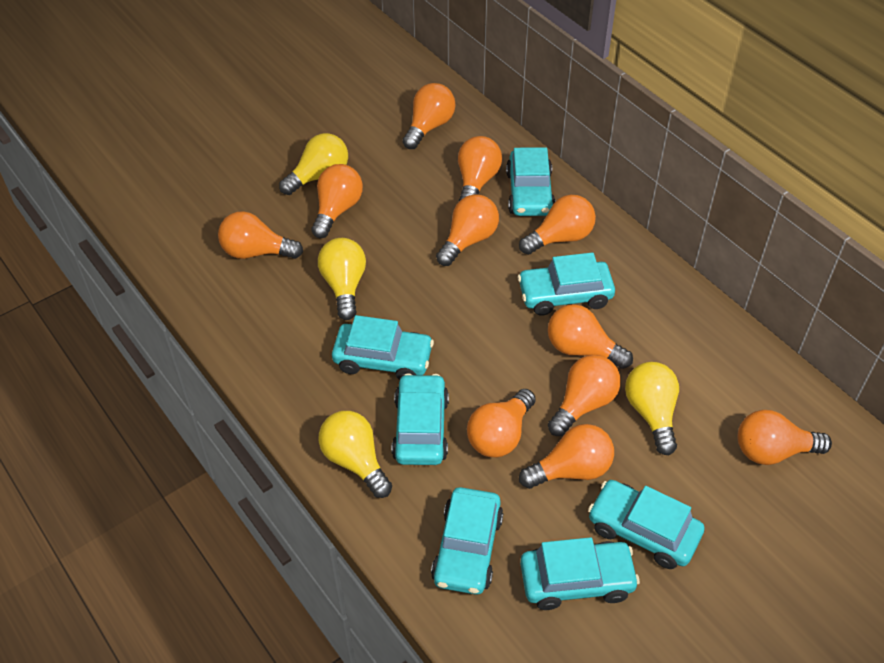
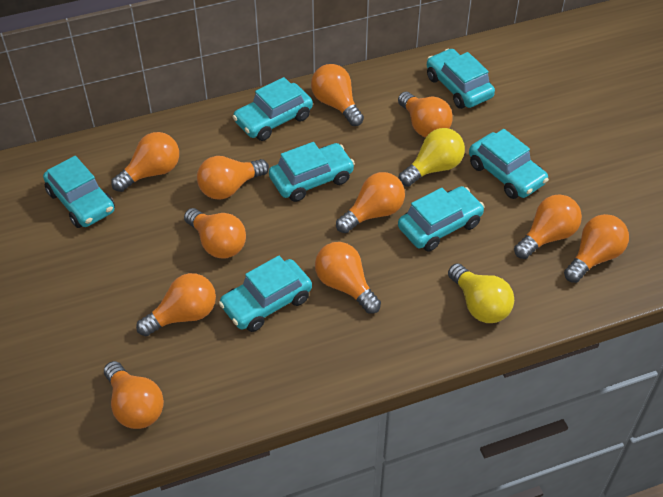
yellow light bulb: [279,133,348,195] [318,238,366,320] [319,411,392,498] [625,362,679,455] = 4 -> [399,128,465,187] [448,263,514,323] = 2

